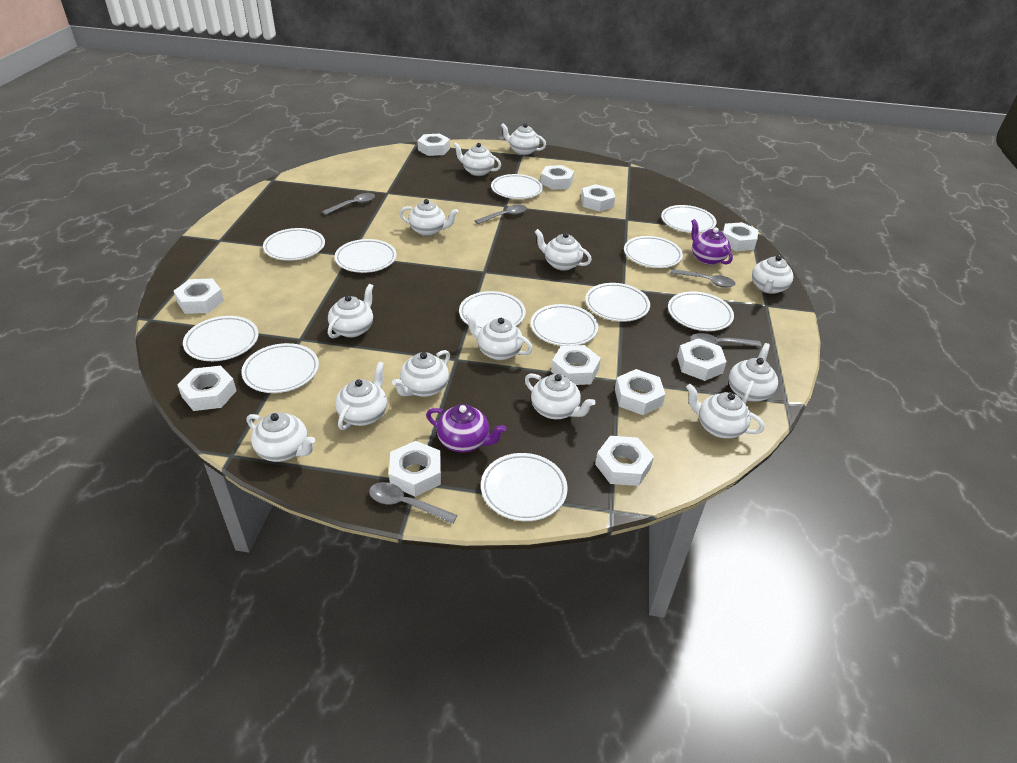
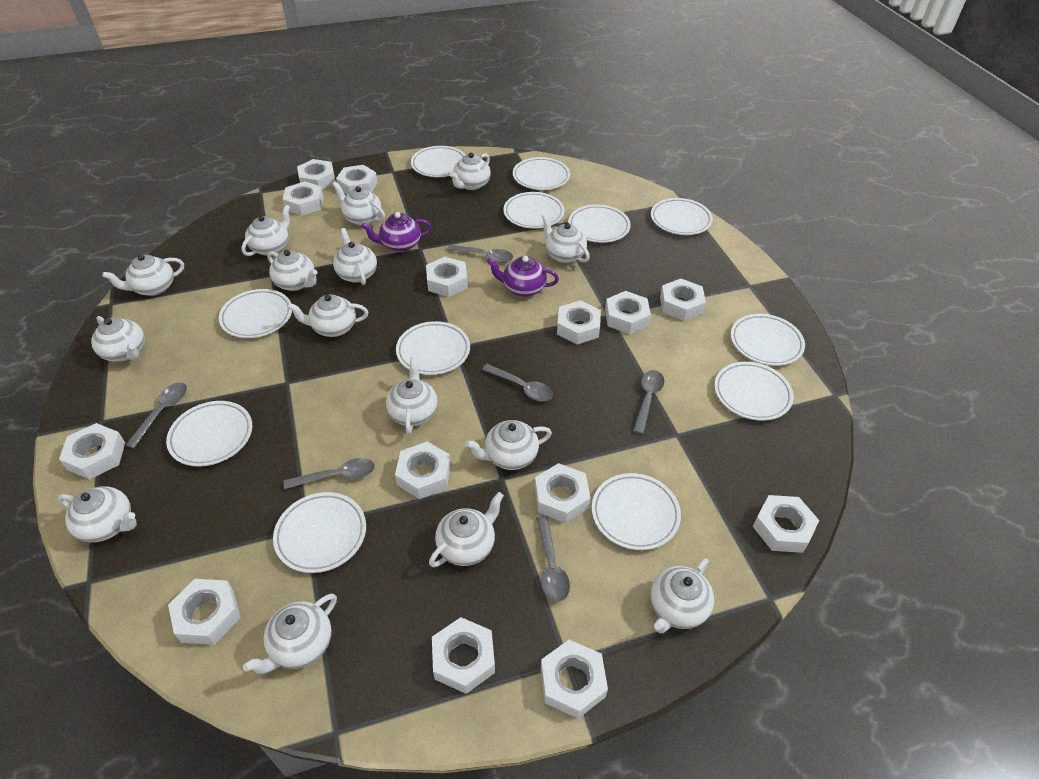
grey spoon: [322,193,375,215] [369,482,457,524] [475,204,527,224] [670,269,735,288] [690,333,762,347] = 5 -> [126,382,187,448] [283,458,375,490] [447,245,513,263] [482,364,553,401] [536,515,570,602] [633,370,664,434] = 6
white nut: [174,279,224,314] [178,366,237,411] [389,441,441,497] [418,134,450,156] [540,165,574,190] [551,345,601,385] [581,184,615,212] [595,436,654,486] [615,369,665,415] [677,338,727,381] [723,222,758,251] = 11 -> [59,423,125,479] [168,579,241,645] [282,181,324,216] [297,159,335,190] [336,165,378,195] [395,441,451,499] [426,257,468,297] [432,617,495,694] [535,463,590,523] [541,640,608,719] [557,300,601,344] [605,291,651,334] [660,279,706,321] [753,495,819,553] = 14
white teapot: [247,412,315,462] [328,284,373,338] [335,362,387,430] [392,350,450,397] [399,199,458,236] [453,142,501,176] [465,312,533,360] [501,123,546,155] [525,373,596,419] [535,229,592,271] [686,384,764,438] [729,343,778,404] [752,255,793,294] = 13 -> [58,486,136,542] [91,316,145,361] [102,254,184,296] [241,205,290,256] [243,594,337,674] [267,250,317,291] [287,294,368,337] [332,181,385,226] [333,228,377,285] [386,357,438,435] [429,492,504,567] [450,152,491,190] [465,420,552,470] [541,213,590,263] [650,558,714,633] = 15

